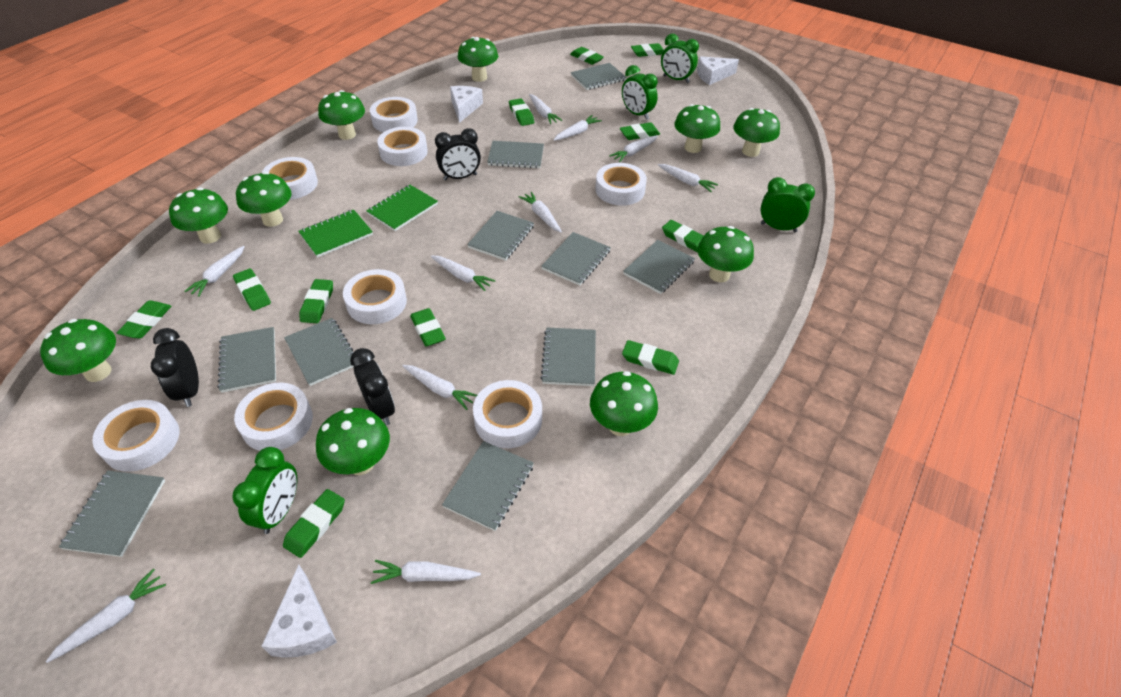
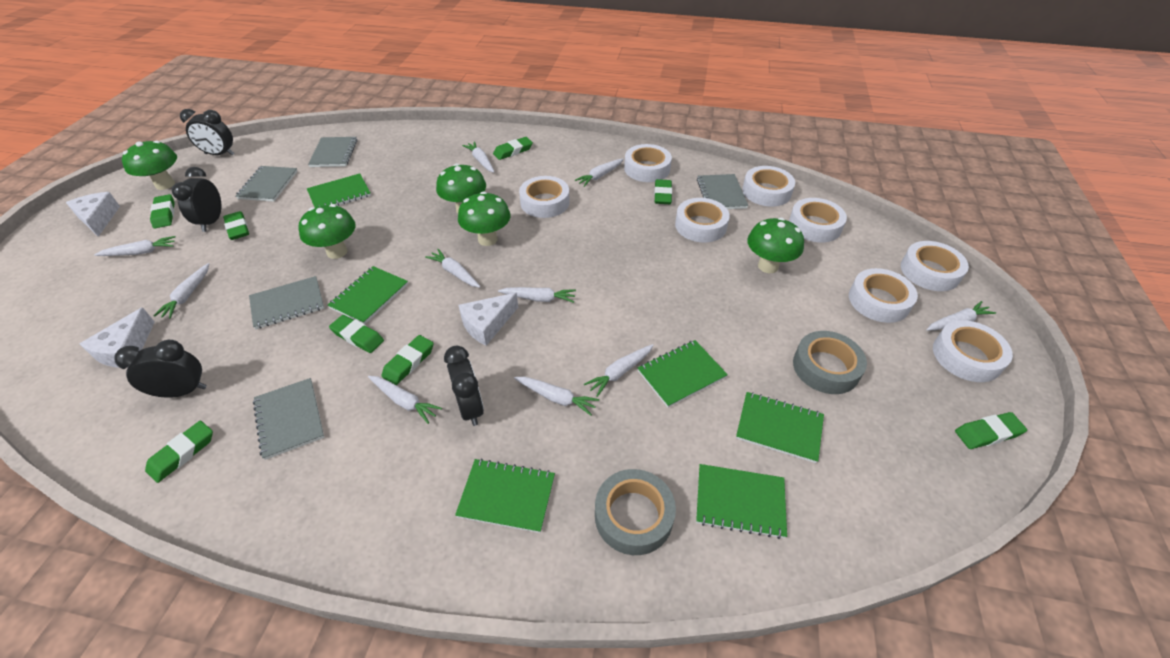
black clock: [151,328,199,407] [350,348,395,426] [435,128,481,180] = 3 -> [114,340,207,398] [172,167,222,232] [180,109,235,155] [444,346,484,426] = 4
green clock: [232,447,297,534] [622,65,658,120] [661,34,699,83] [760,177,815,232] = 4 -> none = 0
green eraser: [117,301,172,338] [233,268,271,311] [283,489,345,558] [300,279,333,323] [410,308,446,347] [509,98,534,126] [570,47,604,65] [620,122,660,140] [622,340,679,375] [631,43,664,57] [662,220,703,252] = 11 -> [145,421,213,483] [150,194,175,228] [223,211,249,240] [329,315,384,353] [381,335,434,385] [493,137,533,160] [654,179,672,204] [955,412,1027,449] = 8
green mushroom: [40,319,116,382] [169,187,228,244] [236,172,292,227] [316,408,390,475] [318,90,365,140] [458,37,498,82] [590,371,658,436] [674,104,720,153] [697,226,754,282] [733,108,780,157] = 10 -> [122,141,177,190] [299,204,355,259] [436,163,486,213] [458,191,511,246] [747,218,804,273] = 5
green notebook: [298,209,373,258] [366,185,438,231] = 2 -> [307,173,371,207] [328,266,408,324] [455,459,555,533] [638,340,728,407] [696,464,787,539] [736,392,824,463] = 6
grey notebook: [59,471,165,557] [218,327,276,393] [284,318,354,386] [442,441,534,531] [467,211,534,261] [487,141,544,169] [540,328,596,386] [541,232,611,286] [571,63,627,90] [623,240,695,294] = 10 -> [236,166,298,202] [249,276,324,329] [253,378,324,460] [308,137,357,167] [697,174,748,209] = 5
grey tape: none = 0 -> [595,469,676,555] [793,331,867,394] = 2

